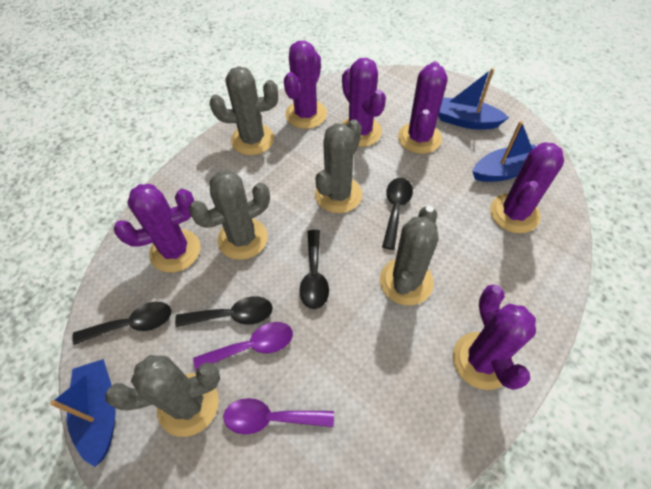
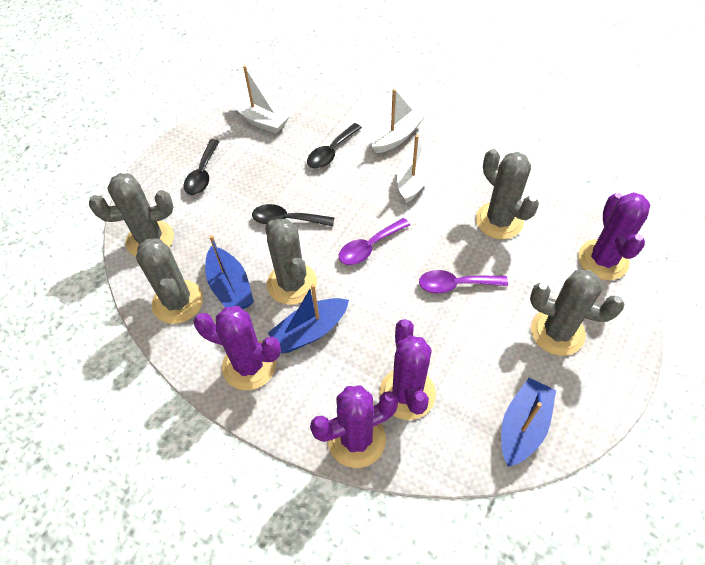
black spoon: [72,302,172,345] [175,296,273,327] [299,230,329,309] [382,178,413,250] = 4 -> [184,139,220,195] [252,204,335,227] [307,123,362,169] = 3
purple cactus: [114,184,200,273] [284,41,327,129] [341,58,386,147] [398,61,448,154] [453,284,536,390] [490,142,564,234] = 6 -> [193,306,281,390] [310,385,398,468] [379,319,436,420] [578,192,650,280] = 4
white boat: none = 0 -> [230,65,290,134] [371,89,427,153] [397,135,435,203] = 3

